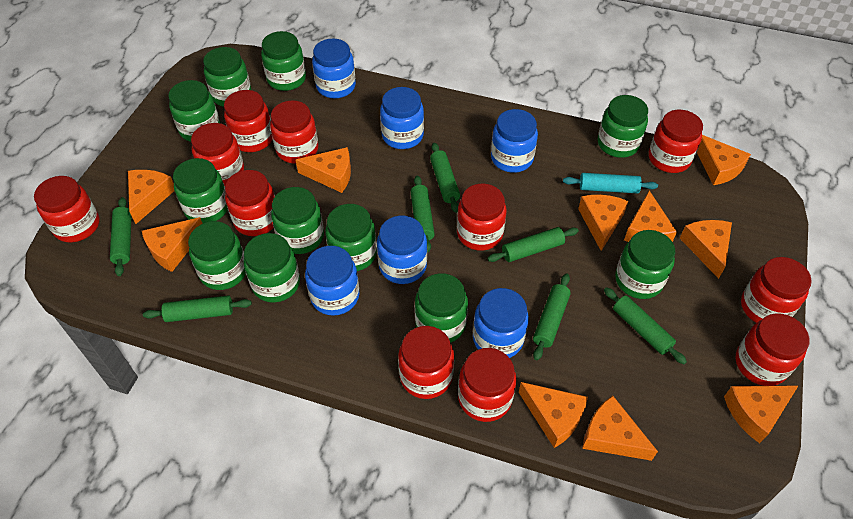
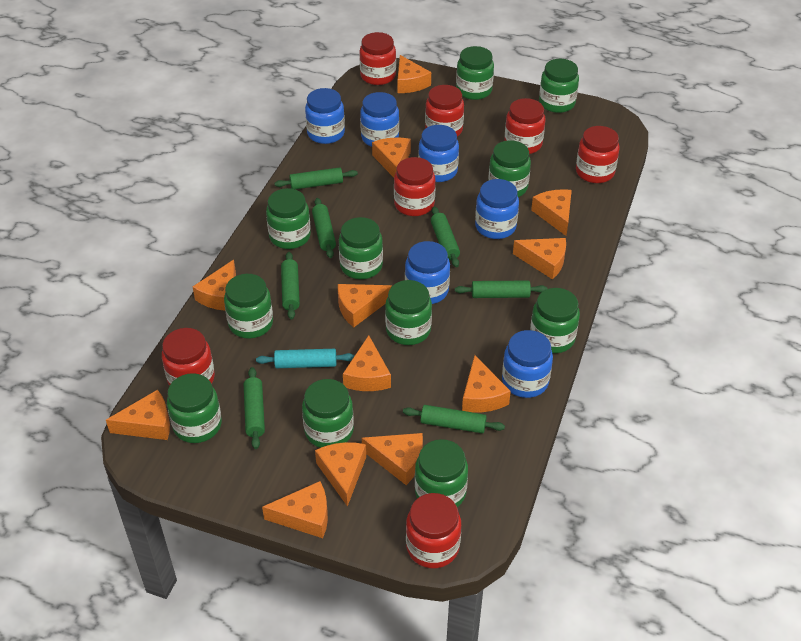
orange cheese: [128,170,174,224] [142,217,203,272] [295,147,351,193] [519,382,588,448] [578,195,628,251] [582,396,658,461] [624,191,677,242] [680,220,732,279] [697,135,751,185] [724,386,798,443] = 10 -> [106,390,170,440] [193,260,236,311] [262,481,328,538] [315,442,366,507] [338,284,392,327] [343,335,391,391] [362,433,423,485] [372,138,411,177] [397,55,431,93] [462,355,511,413] [513,238,566,280] [531,189,572,236] = 12
red jar: [34,176,100,242] [191,123,244,186] [224,90,272,152] [225,170,275,236] [270,100,318,163] [398,326,454,399] [457,183,507,251] [458,348,517,422] [649,110,703,173] [735,313,809,386] [741,257,812,323] = 11 -> [162,328,215,386] [359,32,396,85] [394,157,436,216] [406,493,461,568] [425,85,464,137] [504,98,545,154] [576,126,620,183] = 7

